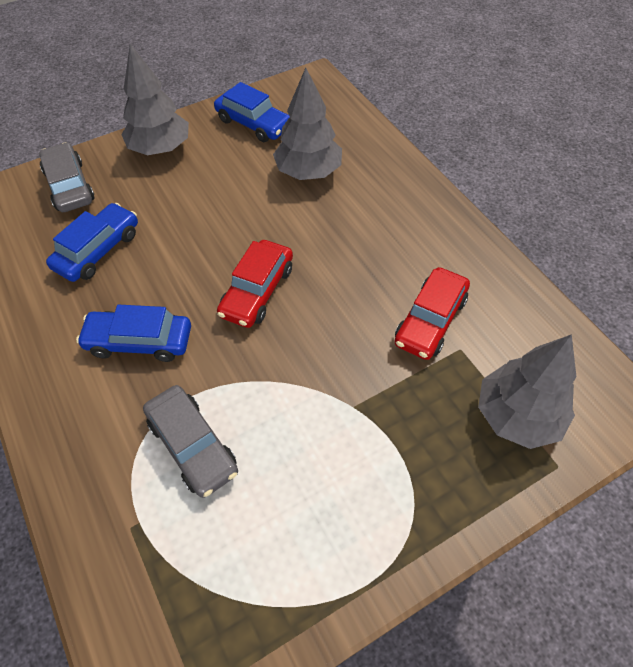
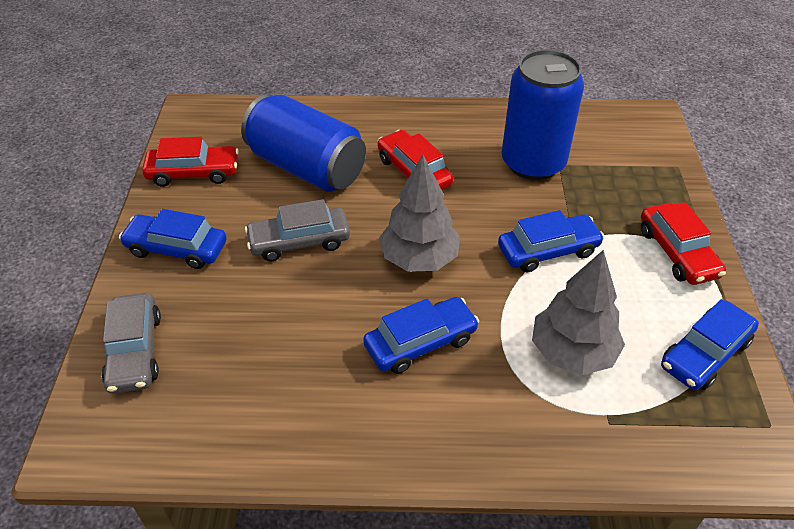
blue can: none = 0 -> [241,94,366,192] [502,49,584,180] = 2
blue car: [46,203,138,282] [76,305,191,362] [214,82,290,142] = 3 -> [119,209,227,269] [363,297,479,374] [498,210,604,273] [661,299,759,390] = 4
grey tree: [121,44,189,155] [273,68,342,180] [478,334,576,449] = 3 -> [379,155,460,272] [532,250,625,375] = 2
red car: [217,240,293,328] [394,267,470,360] = 2 -> [142,137,239,187] [378,130,453,190] [641,202,726,285] = 3

